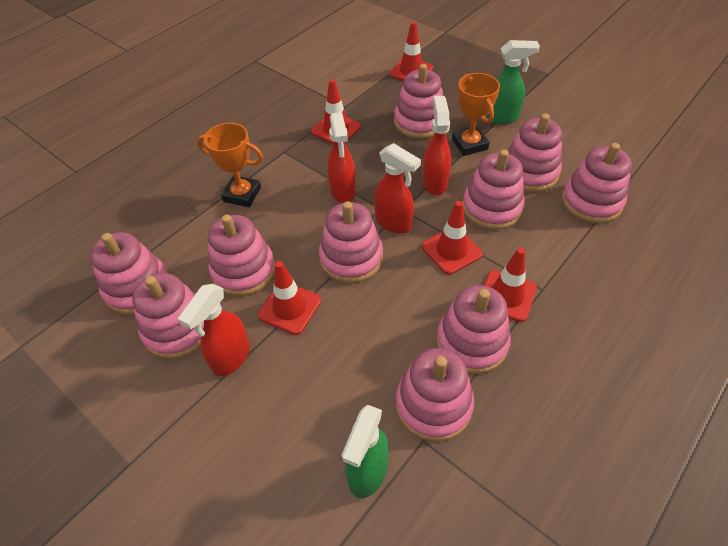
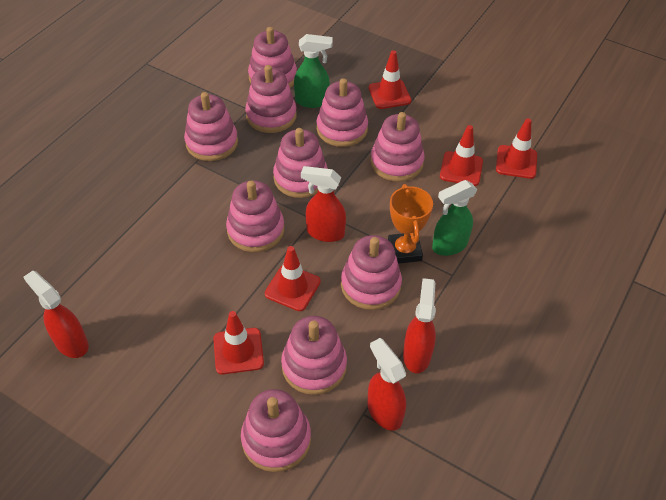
orange trophy: [197,123,263,207] [452,73,500,156] = 2 -> [388,184,433,264] = 1

